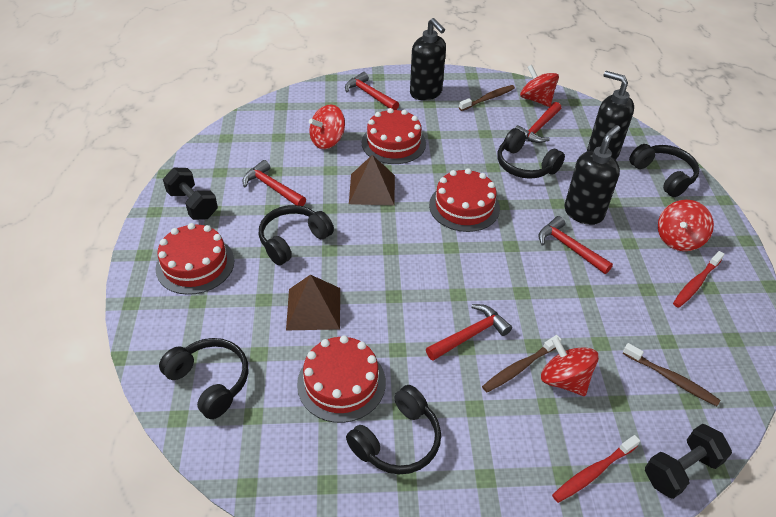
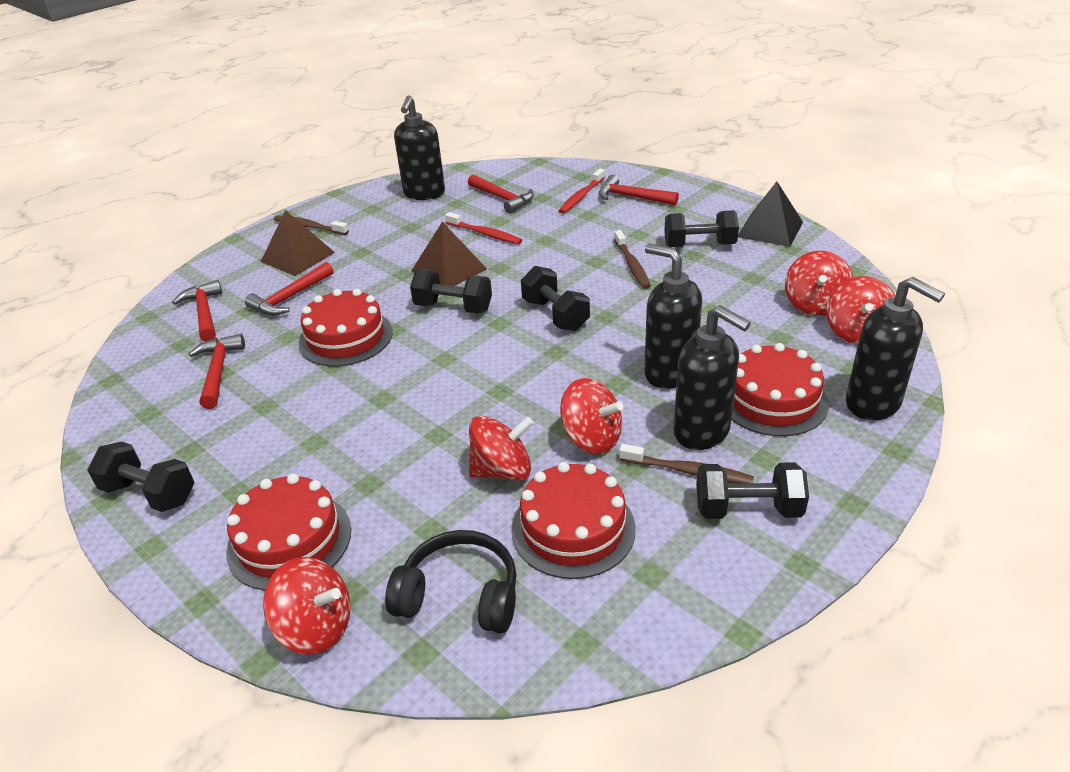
black dumbbell: [163,168,218,220] [645,424,732,499] = 2 -> [87,441,194,512] [410,269,492,314] [521,266,590,331] [664,210,739,247] [696,462,809,519] = 5
black headphones: [159,338,248,419] [259,205,334,265] [346,385,441,474] [497,128,565,179] [629,144,700,197] = 5 -> [385,530,517,633] = 1
black pyramid: none = 0 -> [738,181,803,247] = 1
black soap dispenser: [410,18,446,101] [564,125,621,225] [587,71,634,160] = 3 -> [394,96,445,200] [644,244,702,389] [674,305,751,450] [846,277,945,420] = 4
red spinning top: [309,105,345,149] [520,65,559,107] [541,337,599,396] [658,200,714,251] = 4 -> [263,557,350,655] [469,416,533,481] [560,378,623,454] [785,251,853,316] [826,276,895,345] = 5

